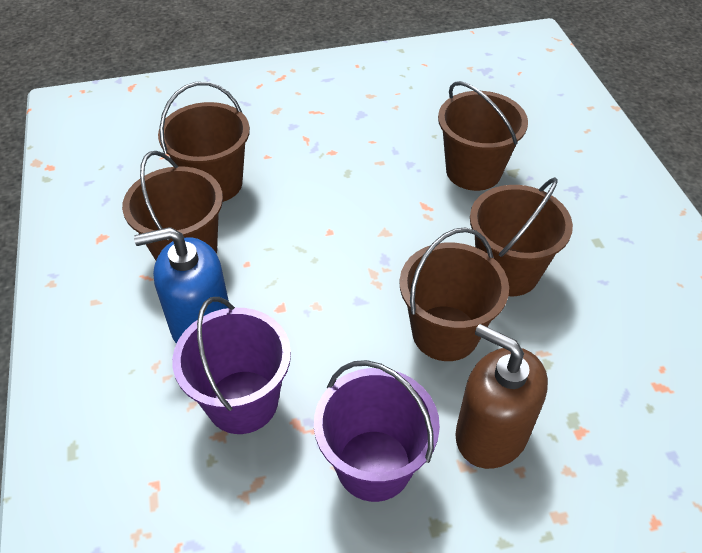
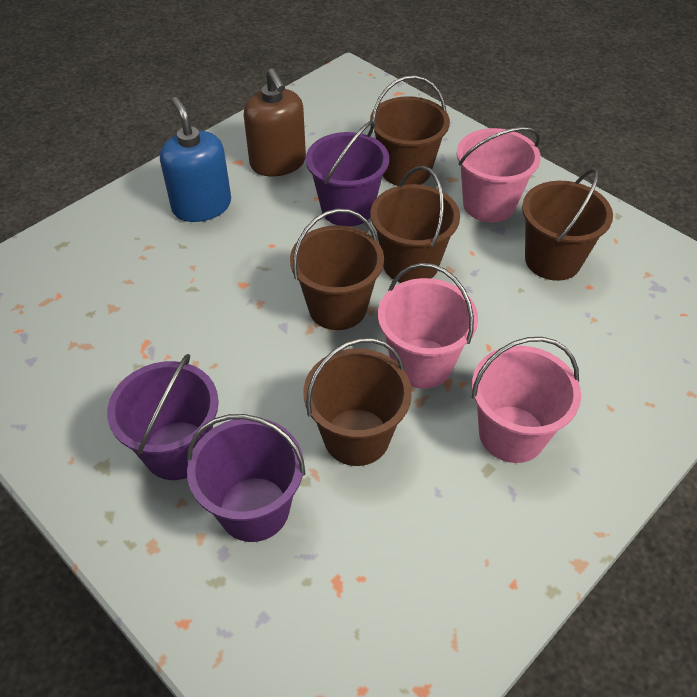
pink bucket: none = 0 -> [378,263,478,389] [457,127,541,223] [472,337,581,463] = 3
purple bucket: [172,297,291,434] [314,360,440,502] = 2 -> [107,354,219,480] [187,414,306,542] [306,120,389,227] = 3

